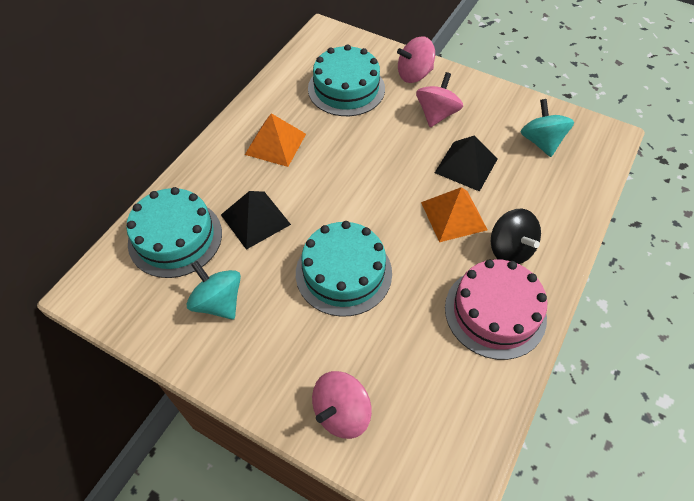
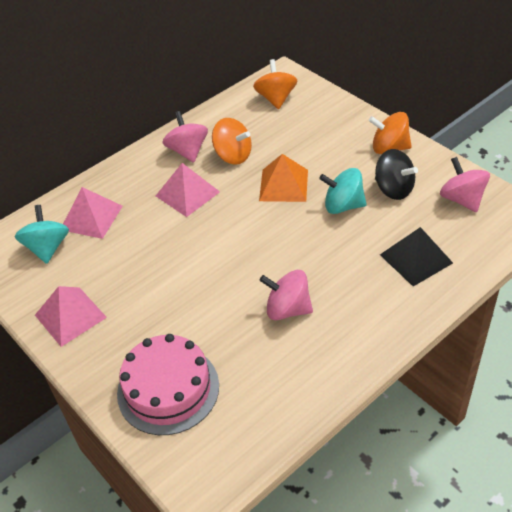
black pyramid: [221,191,291,250] [435,136,497,192] = 2 -> [380,227,453,286] = 1
orange pyramid: [245,113,306,167] [421,187,488,242] = 2 -> [259,154,308,202] = 1
orange spinning top: none = 0 -> [212,118,252,165] [253,59,297,109] [369,112,412,154] = 3
pink pyramid: none = 0 -> [35,286,107,347] [63,187,123,239] [156,163,220,217] = 3
turquoise cake: [126,187,222,278] [296,221,392,317] [308,44,385,116] = 3 -> none = 0

